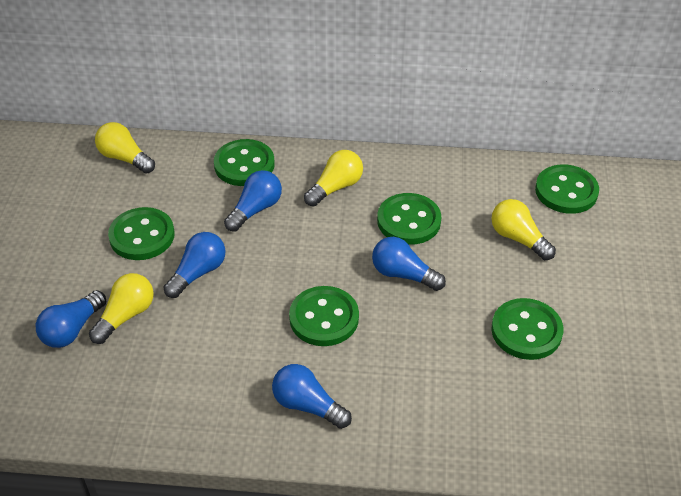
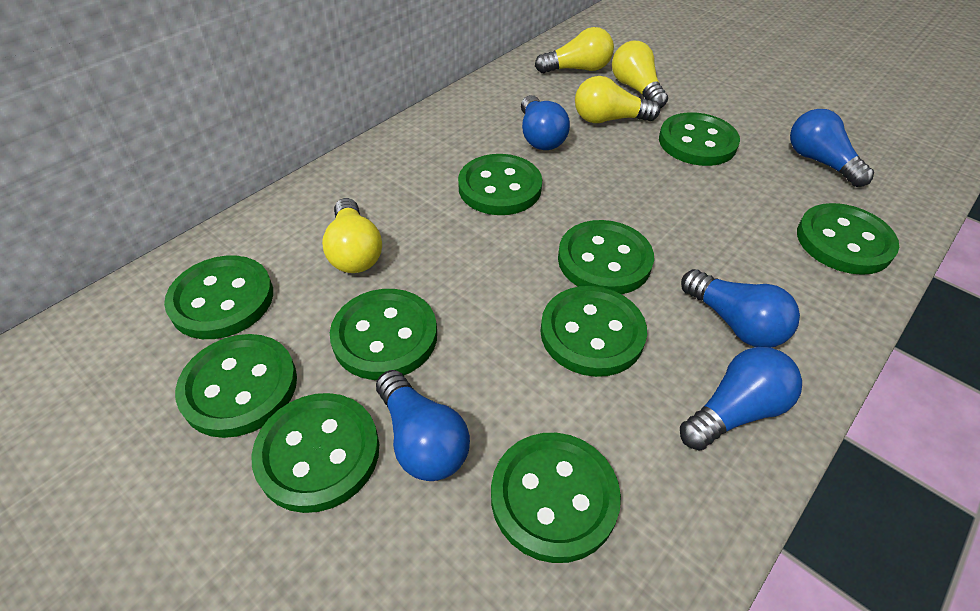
green button: [108,207,175,260] [214,139,275,186] [289,286,359,346] [377,193,441,245] [492,298,563,360] [535,164,599,214] = 6 -> [164,256,273,339] [175,334,297,438] [251,393,379,513] [330,289,437,380] [458,154,542,215] [491,433,621,563] [540,286,647,377] [558,220,654,294] [659,112,740,166] [797,203,899,275] = 10

